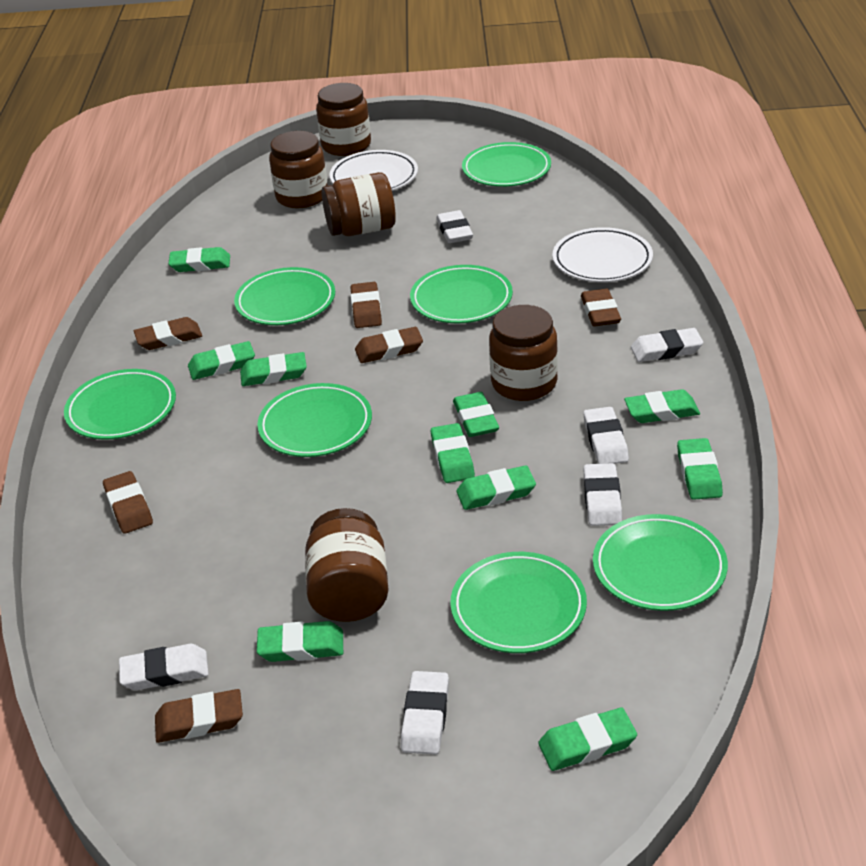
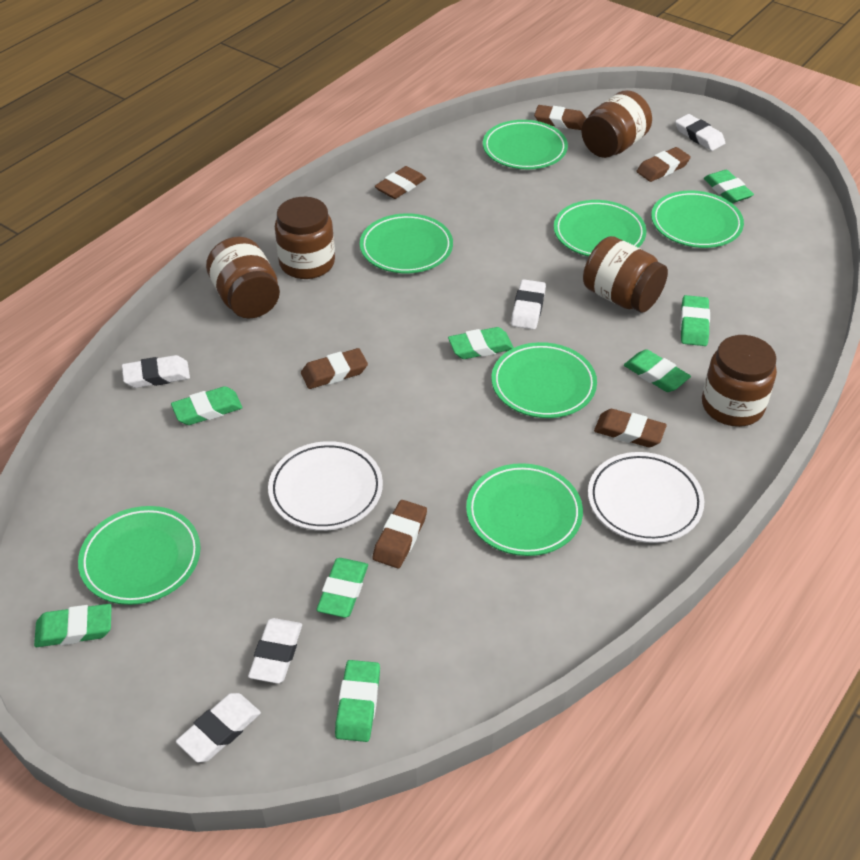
green eraser: [168,247,230,272] [188,341,255,380] [240,352,307,386] [257,621,343,662] [431,423,475,483] [453,392,499,437] [456,465,536,510] [538,707,637,771] [624,389,700,423] [677,438,723,500] = 10 -> [34,604,111,647] [171,386,243,425] [316,558,368,618] [335,660,380,742] [448,327,514,359] [624,349,691,392] [680,295,710,346] [704,170,754,203] = 8
white eraser: [119,644,208,691] [401,671,449,754] [436,210,473,243] [583,407,629,464] [584,463,622,526] [631,328,703,362] = 6 -> [122,355,190,388] [176,693,261,763] [248,618,302,684] [511,279,546,330] [675,114,725,151] = 5

